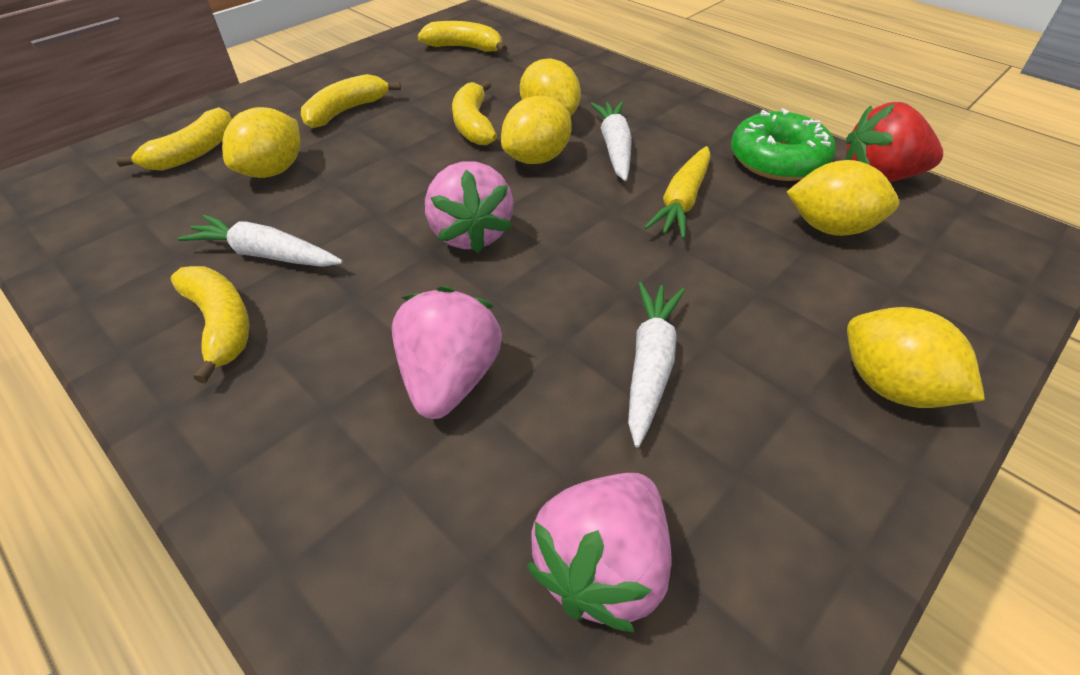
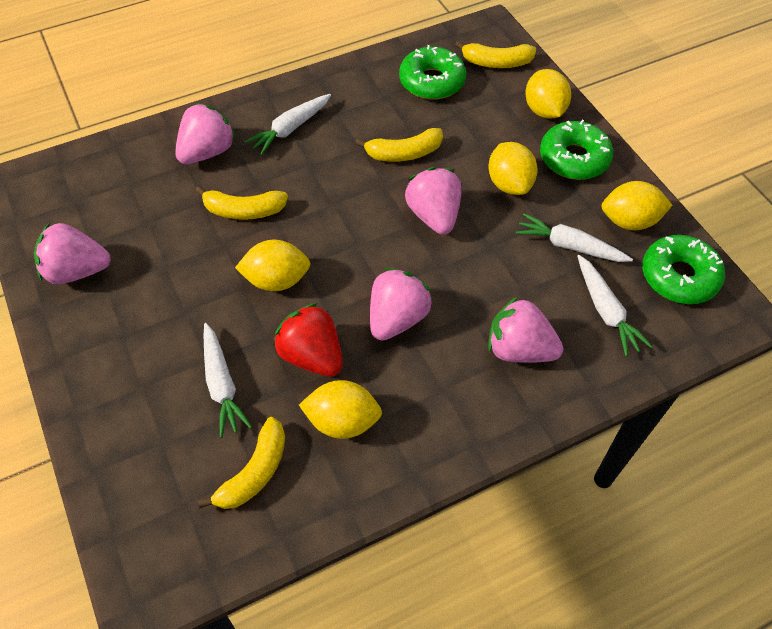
green donut: [731,108,836,181] = 1 -> [399,45,466,100] [540,120,613,180] [642,235,725,304] = 3
pink strawberry: [392,286,502,419] [425,161,513,253] [526,473,672,633] = 3 -> [34,223,111,284] [175,103,236,164] [370,268,433,341] [405,167,462,235] [488,297,563,363] = 5
white carrot: [177,215,343,267] [591,101,632,181] [628,282,685,448] = 3 -> [204,323,252,438] [244,94,331,155] [515,213,633,262] [577,255,652,356] = 4
yellow banana: [116,107,232,171] [171,266,249,383] [301,74,401,128] [418,21,507,53] [452,80,497,145] = 5 -> [195,186,288,220] [198,417,285,509] [355,128,443,162] [455,41,536,68] = 4
yellow carrot: [644,146,711,239] = 1 -> none = 0

